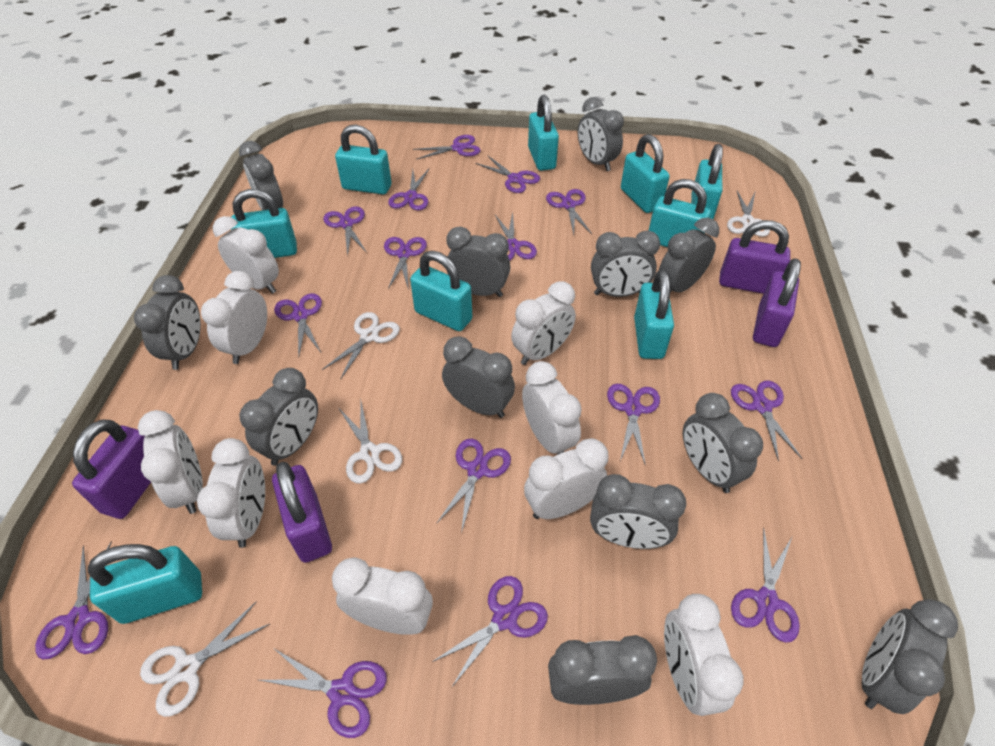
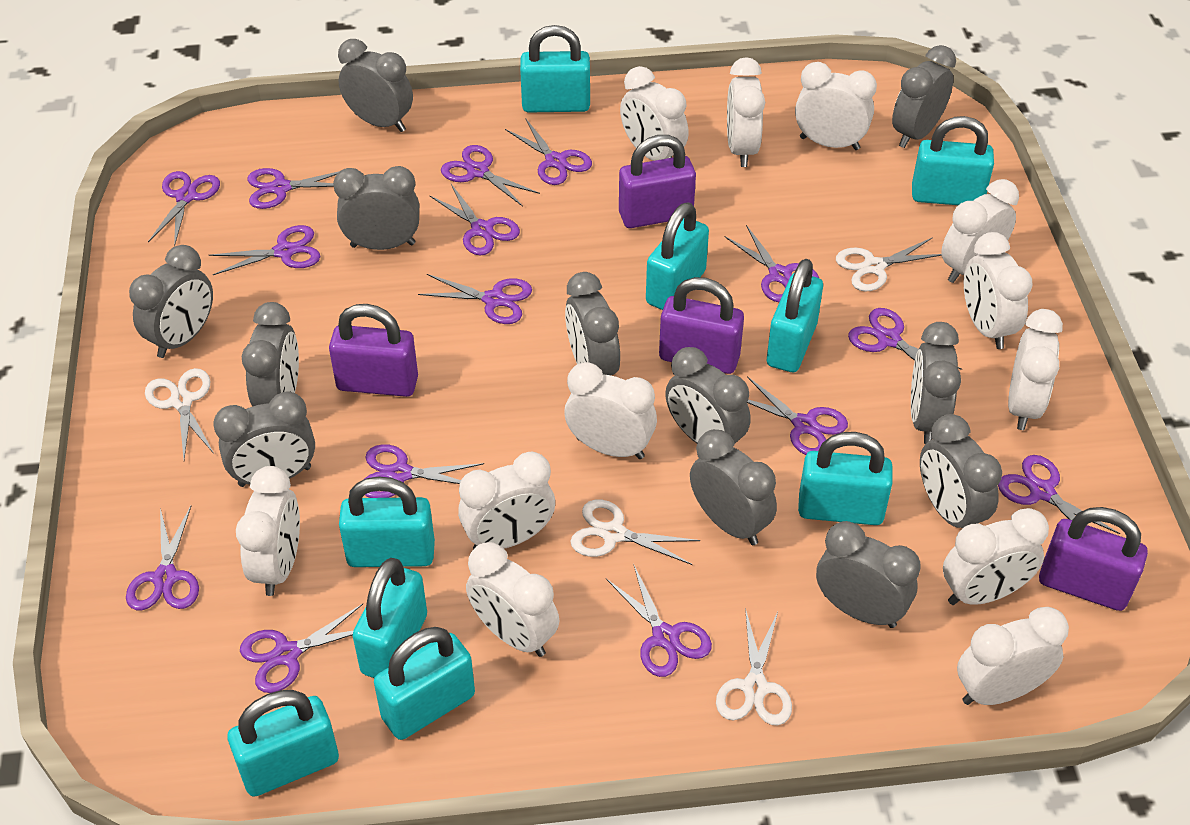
white clock: [138,410,203,514] [197,438,265,548] [201,271,267,364] [213,216,279,294] [332,557,433,635] [511,281,576,365] [522,361,582,455] [524,438,608,519] [664,594,743,716] = 9 -> [236,466,300,596] [458,451,555,549] [466,542,559,657] [564,362,657,459] [620,66,689,161] [727,57,765,167] [795,62,877,150] [941,179,1019,283] [943,508,1049,605] [957,607,1069,705] [964,232,1033,349] [1008,309,1063,430] = 12

